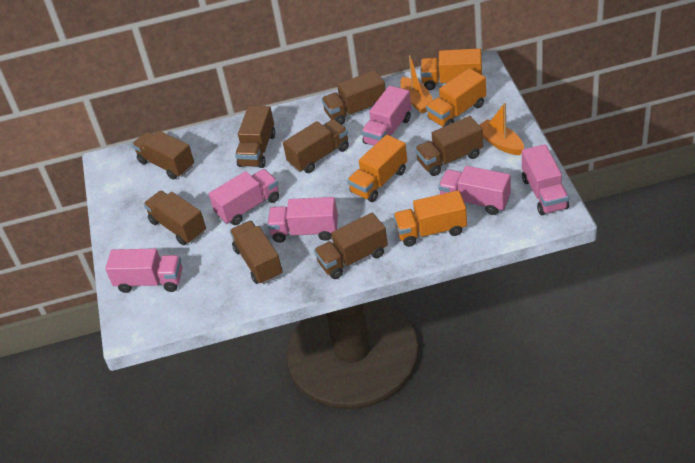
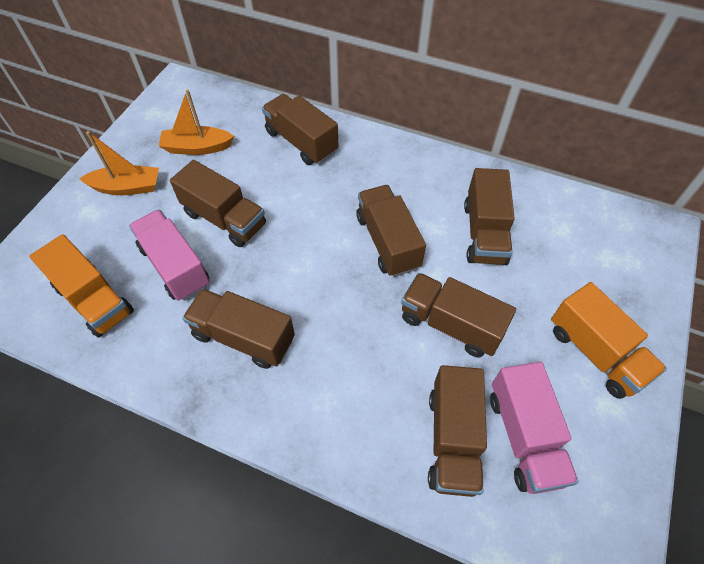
brown truck: [132,131,194,180] [144,191,206,245] [230,221,283,284] [235,106,276,168] [283,119,349,173] [314,213,388,279] [321,70,386,125] [415,116,483,176] = 8 -> [170,160,266,247] [182,289,295,369] [262,94,338,165] [356,185,426,277] [401,273,516,358] [428,365,487,497] [464,168,515,265] = 7
orange truck: [347,135,407,202] [393,190,467,247] [420,48,482,90] [426,68,486,127] = 4 -> [29,234,134,337] [551,282,667,399] = 2
pink truck: [105,248,183,293] [209,169,279,225] [267,197,338,243] [361,85,411,146] [438,166,511,215] [522,144,569,215] = 6 -> [129,209,210,301] [490,362,578,494] = 2

